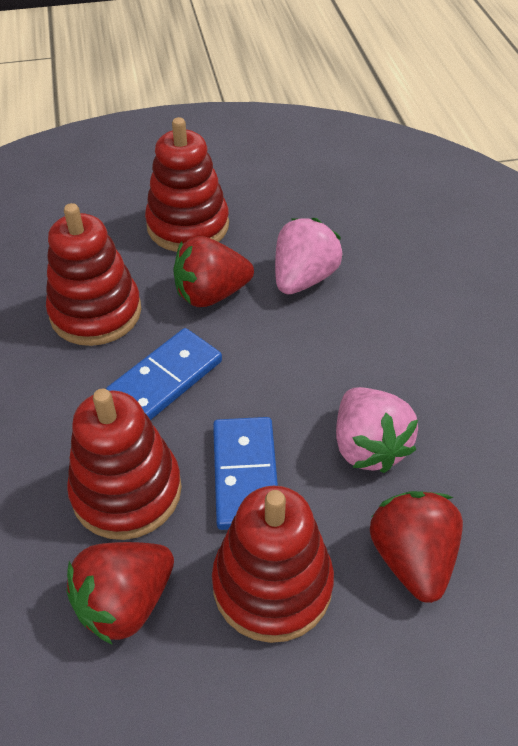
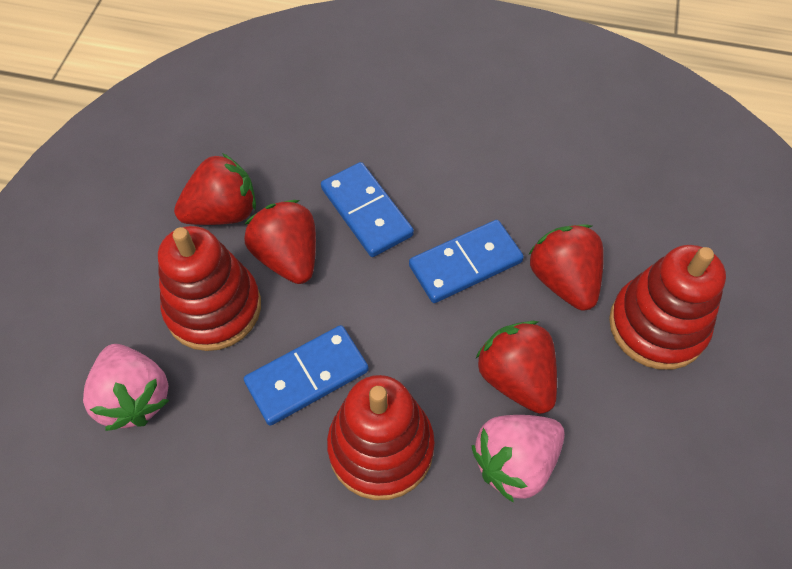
blue domino: [106,328,222,420] [213,417,278,530] = 2 -> [244,325,369,426] [321,162,414,257] [409,220,524,303] = 3
red stacking toy: [46,203,141,346] [67,389,182,540] [145,117,229,252] [212,486,334,643] = 4 -> [158,226,261,351] [327,375,435,500] [609,245,726,370] = 3
red strawberry: [66,542,174,645] [173,236,254,307] [370,491,463,603] = 3 -> [174,153,256,225] [244,200,316,284] [475,321,557,414] [528,224,604,311] = 4

